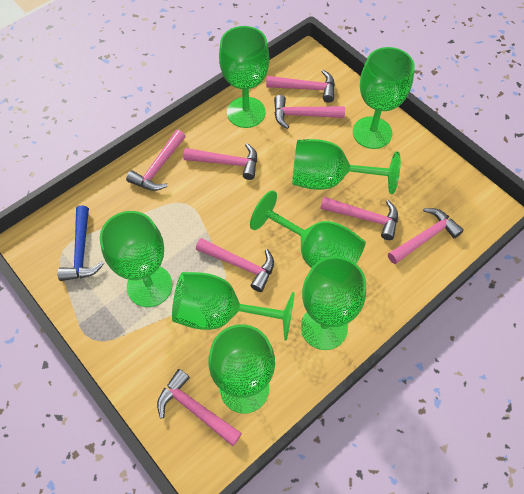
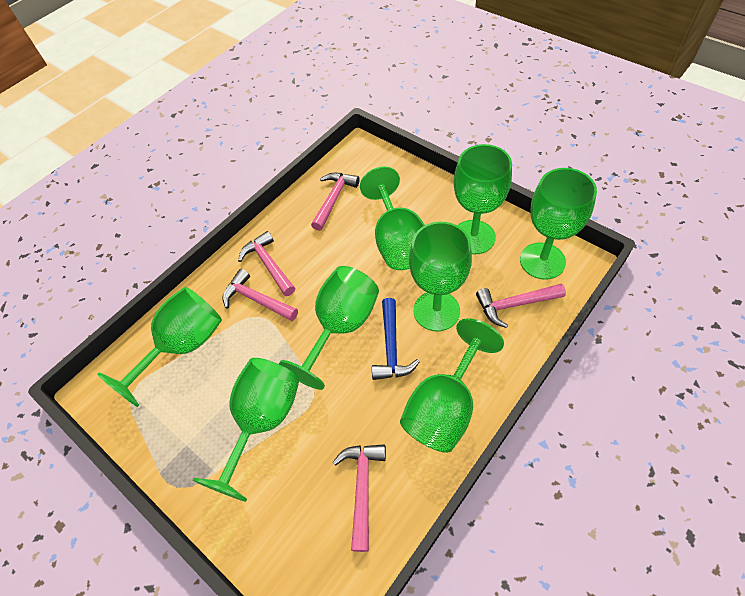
pink hammer: [126,130,186,191] [157,369,242,446] [183,143,257,180] [196,238,274,292] [266,70,335,102] [274,95,345,129] [320,197,398,240] [388,208,464,264] = 8 -> [222,269,298,321] [238,231,295,296] [311,173,360,231] [333,444,386,552] [476,283,566,328] = 5

